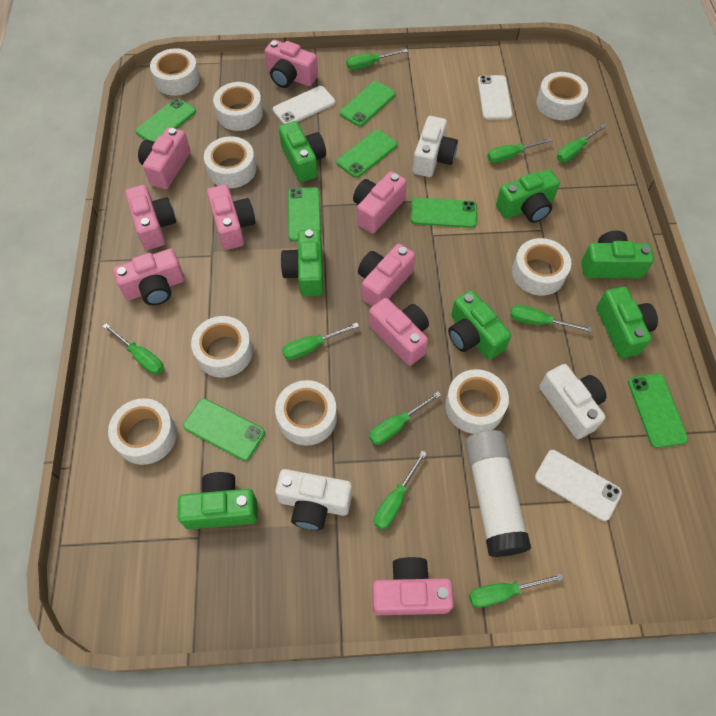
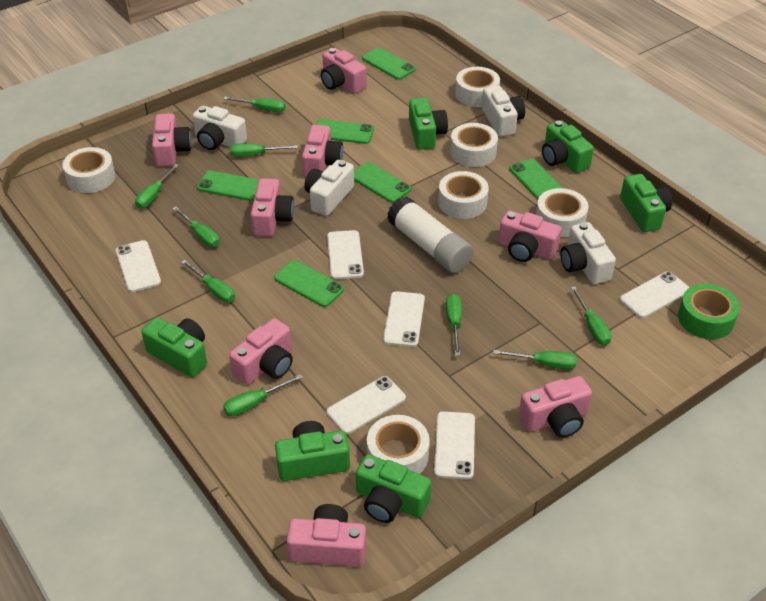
green camera: [178,472,258,530] [279,121,326,182] [281,229,323,297] [448,290,511,360] [496,169,560,223] [581,230,654,278] [597,287,658,358] = 7 -> [141,317,207,377] [275,421,350,481] [356,454,431,523] [409,98,448,150] [542,120,594,173] [620,174,672,232] = 6
green phone: [135,98,196,142] [183,399,265,461] [288,187,321,241] [336,130,397,178] [340,81,396,127] [411,198,477,228] [628,374,688,448] = 7 -> [197,170,259,201] [274,260,344,307] [316,119,374,144] [354,162,411,203] [362,48,416,80] [509,159,562,200] = 6
green tape: none = 0 -> [678,284,740,339] = 1
pink camera: [113,249,185,305] [125,185,176,250] [138,127,190,189] [207,184,256,250] [265,40,318,88] [353,171,407,234] [358,244,415,306] [369,298,429,366] [372,557,454,615] = 9 -> [152,113,192,166] [229,318,293,385] [250,178,294,236] [287,504,367,567] [302,125,343,177] [321,48,367,93] [498,211,561,262] [519,376,592,438] = 8
white camera: [275,469,352,530] [413,116,458,177] [539,364,606,439] = 3 -> [192,106,247,150] [304,160,354,216] [482,85,525,137] [560,222,616,284] = 4
white phone: [273,86,335,124] [478,75,512,120] [535,450,622,521] = 3 -> [116,240,161,292] [327,230,364,279] [327,376,406,434] [383,291,425,347] [434,411,475,480] [620,271,690,318] = 6
white tape: [108,398,177,465] [150,48,200,96] [191,316,253,378] [204,136,256,188] [213,82,263,131] [275,380,337,446] [445,369,509,434] [512,238,572,296] [536,72,588,120] = 9 -> [63,147,115,193] [367,415,430,474] [438,171,489,219] [450,123,498,167] [455,67,500,107] [536,188,588,237] = 6

